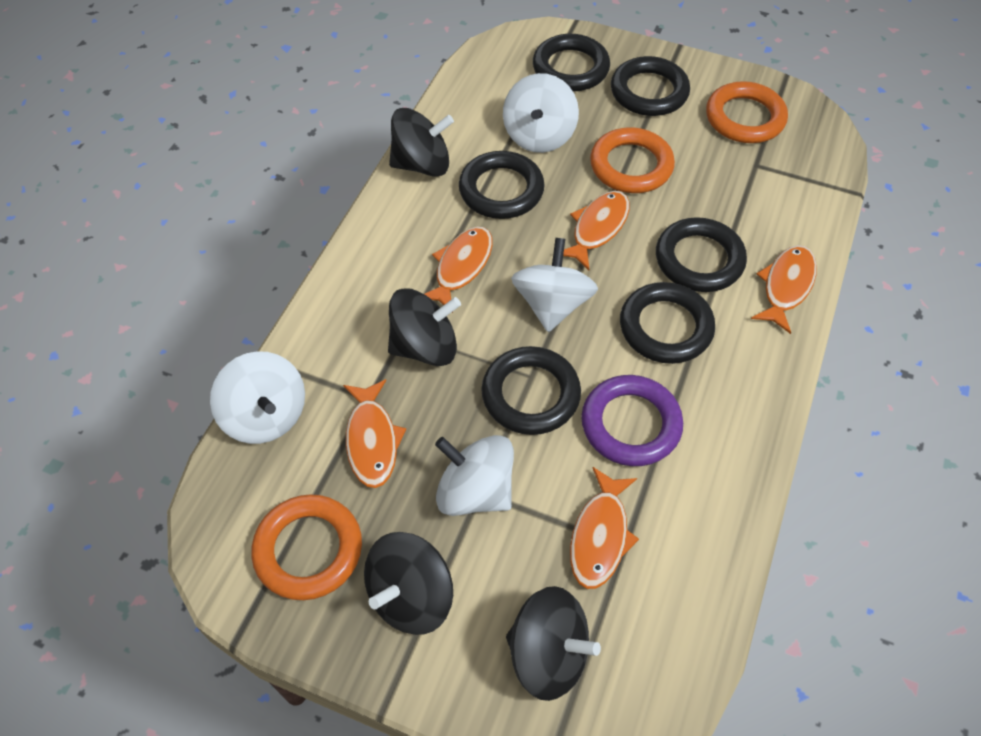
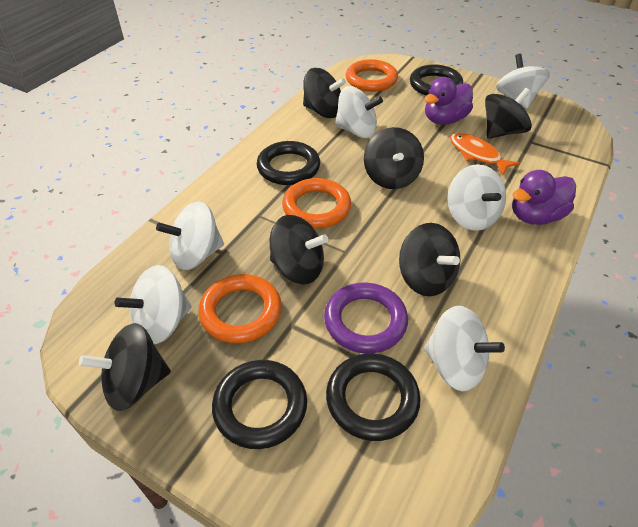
black ring: [459,151,545,219] [481,346,581,435] [533,34,610,91] [611,56,690,116] [620,282,715,364] [656,217,747,292] = 6 -> [212,360,307,449] [257,141,320,185] [326,353,421,441] [410,64,463,96] = 4
black spinning top: [364,532,453,635] [388,288,461,366] [389,108,454,177] [506,586,601,701] = 4 -> [79,323,171,411] [269,215,328,284] [303,68,346,118] [364,127,424,189] [399,223,460,296] [485,88,532,139] = 6
orange fish: [343,379,406,488] [424,227,493,313] [563,191,630,270] [570,467,639,589] [751,245,817,334] = 5 -> [450,133,520,175] = 1
purple duck: none = 0 -> [424,77,473,125] [512,170,576,225] = 2
white spinning top: [210,351,305,444] [435,435,514,516] [503,73,579,153] [511,238,598,332] = 4 -> [115,265,192,344] [156,201,224,270] [335,86,383,138] [424,306,505,391] [447,164,506,231] [496,53,550,109] = 6

